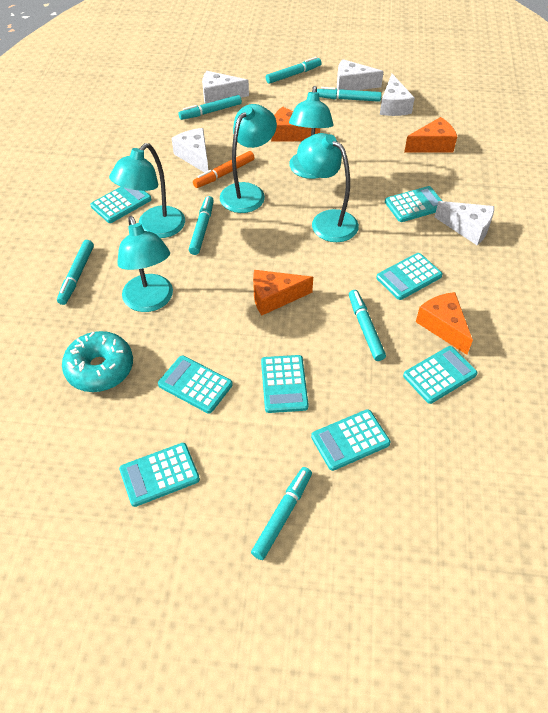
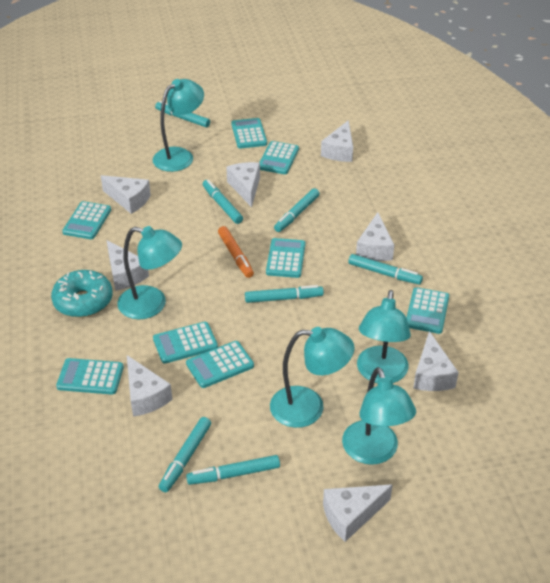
orange cheese: [253,270,313,315] [271,107,320,141] [404,117,457,152] [416,292,473,355] = 4 -> none = 0
white cheese: [172,128,208,172] [202,71,249,104] [337,59,384,90] [380,74,415,116] [435,201,494,245] = 5 -> [101,175,151,214] [107,240,149,291] [127,355,172,417] [226,162,260,207] [321,120,353,162] [323,484,392,542] [356,212,394,261] [413,331,459,391] = 8

